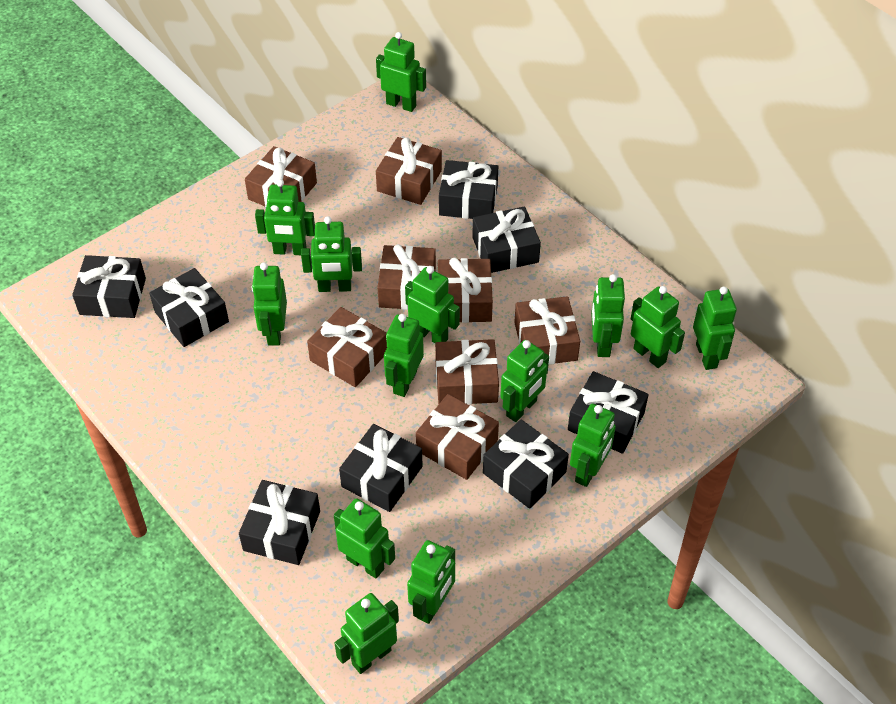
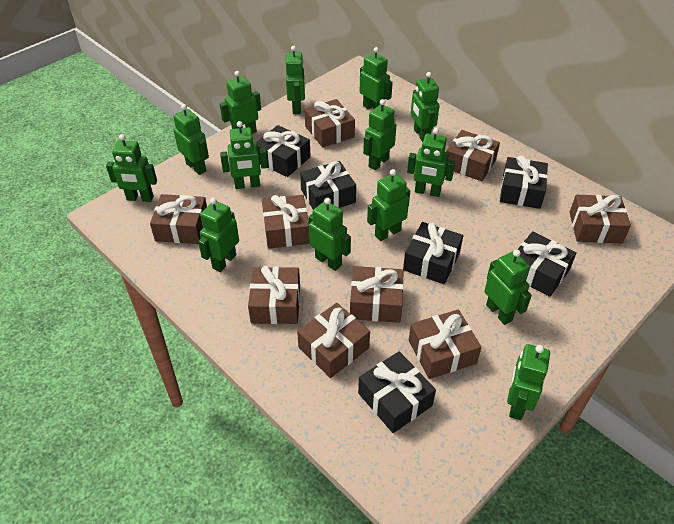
black gift: [72,255,146,318] [149,268,229,347] [239,480,320,565] [339,424,423,512] [439,160,498,219] [472,206,541,273] [483,420,569,509] [568,371,649,454] = 8 -> [257,125,311,177] [300,161,356,210] [358,351,436,433] [403,222,463,284] [500,156,548,209] [517,231,576,297] = 6
brown gift: [245,146,317,207] [307,307,387,387] [376,137,442,205] [377,244,436,310] [416,394,499,480] [435,339,499,405] [438,258,493,323] [514,296,580,365] = 8 -> [150,194,207,244] [248,266,300,324] [262,195,310,249] [297,303,370,378] [304,99,355,148] [350,266,404,323] [409,309,481,379] [446,130,500,181] [569,195,631,243] = 9

